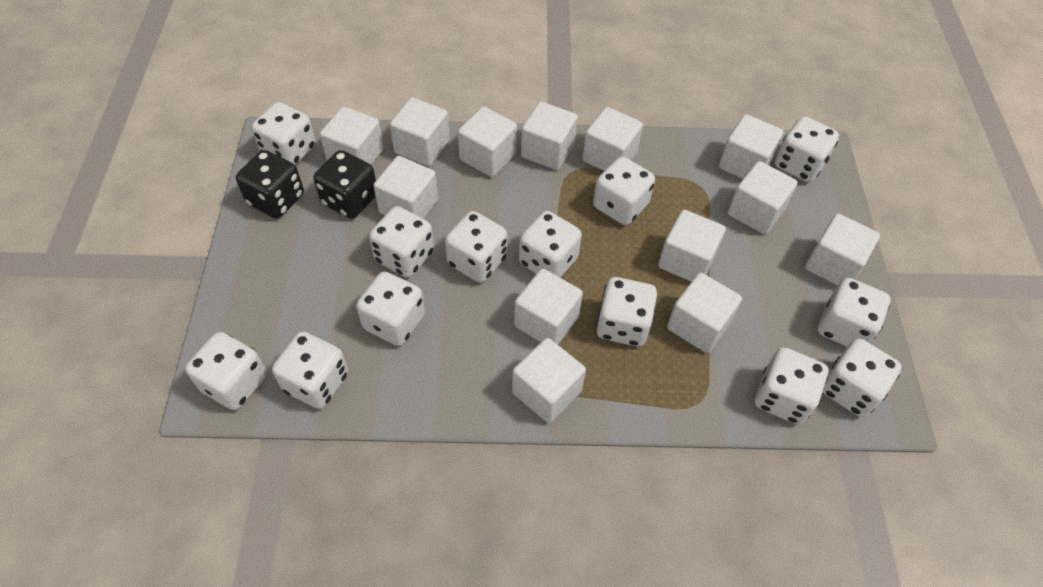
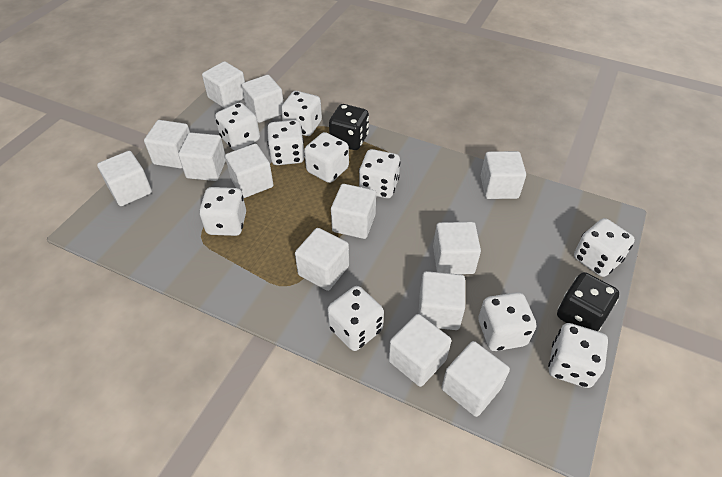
white dice: [185,332,267,410] [251,102,316,165] [272,331,348,409] [356,272,425,346] [369,206,434,278] [445,211,507,283] [519,211,582,278] [593,157,655,225] [596,277,657,347] [755,347,828,425] [775,116,839,182] [818,278,890,347] [823,338,902,417] = 13 -> [199,187,246,236] [215,103,260,150] [267,120,305,165] [281,91,322,136] [304,132,349,183] [327,286,384,351] [359,149,401,198] [478,292,536,351] [548,323,608,388] [574,218,635,277] = 10

